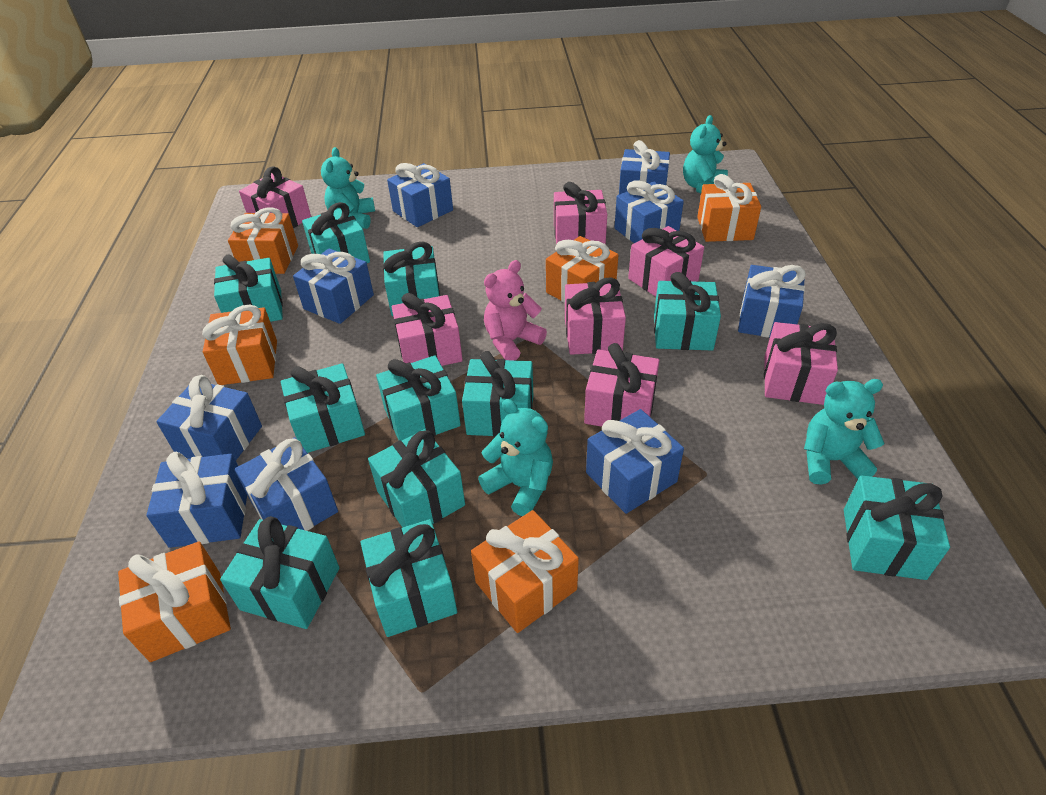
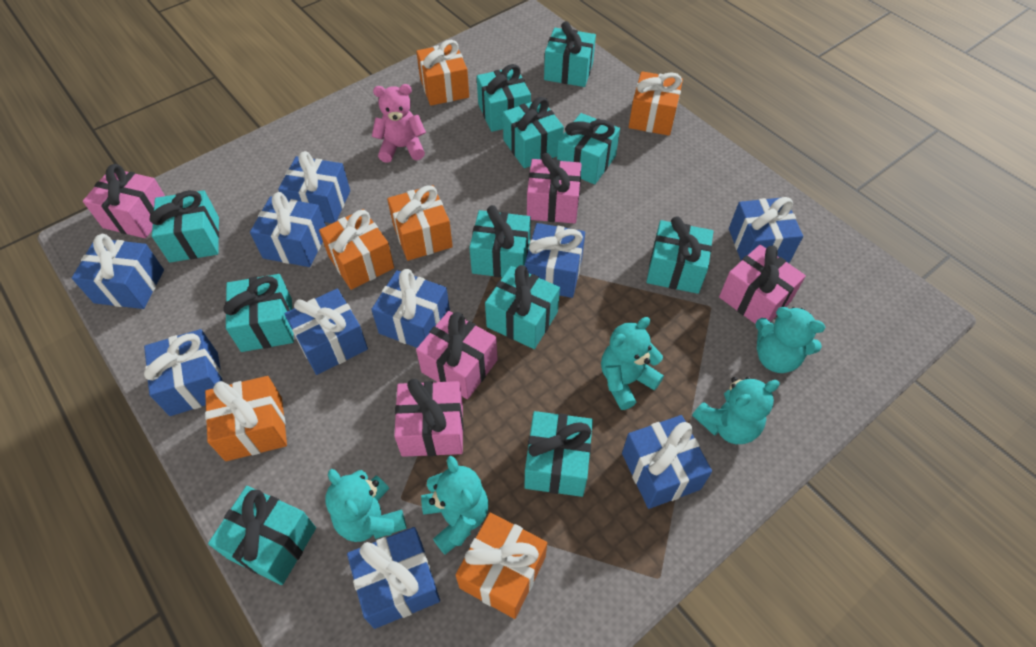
blue gift: [146,451,247,548] [156,375,262,460] [235,437,338,531] [293,248,374,324] [387,163,453,227] [586,409,684,514] [614,180,684,243] [619,140,670,195] [738,265,806,338] = 9 -> [72,234,164,309] [144,329,223,416] [250,192,326,267] [278,151,350,223] [284,289,368,375] [347,527,440,629] [371,269,450,348] [525,223,585,298] [622,415,712,509] [729,197,803,263] = 10
pink gift: [239,166,311,228] [392,293,463,366] [554,182,607,245] [565,278,626,355] [584,343,660,427] [628,226,704,297] [764,322,838,405] = 7 -> [83,164,165,238] [394,379,464,457] [416,311,498,399] [527,153,582,223] [719,245,806,323] = 5
turquoise teddy bear: [321,147,375,229] [478,399,553,516] [683,115,728,193] [804,379,884,485] = 4 -> [325,469,407,542] [421,456,488,555] [601,317,664,410] [692,377,780,444] [755,307,825,373] = 5

